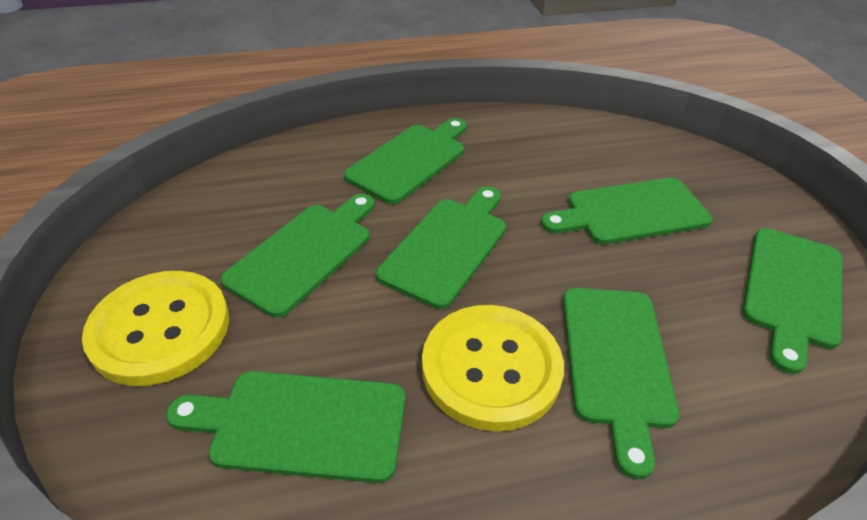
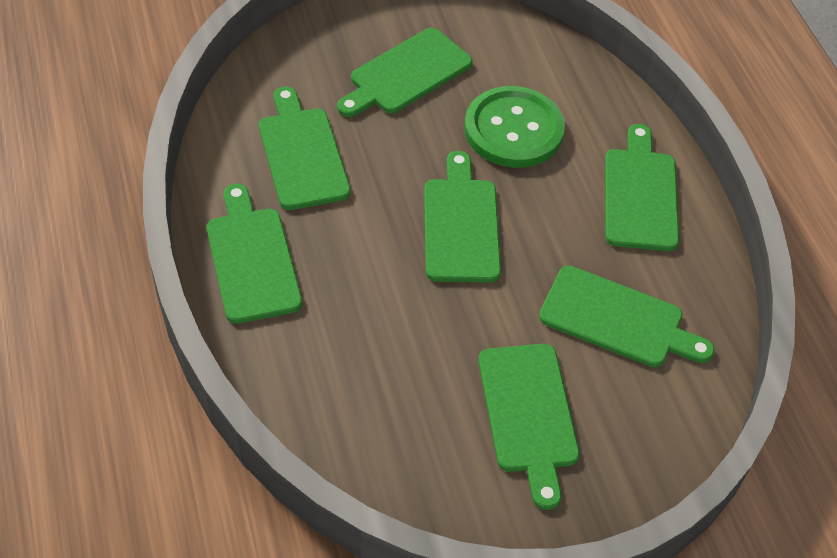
green button: none = 0 -> [464,86,565,168] = 1
yellow button: [82,271,229,386] [422,305,564,431] = 2 -> none = 0

